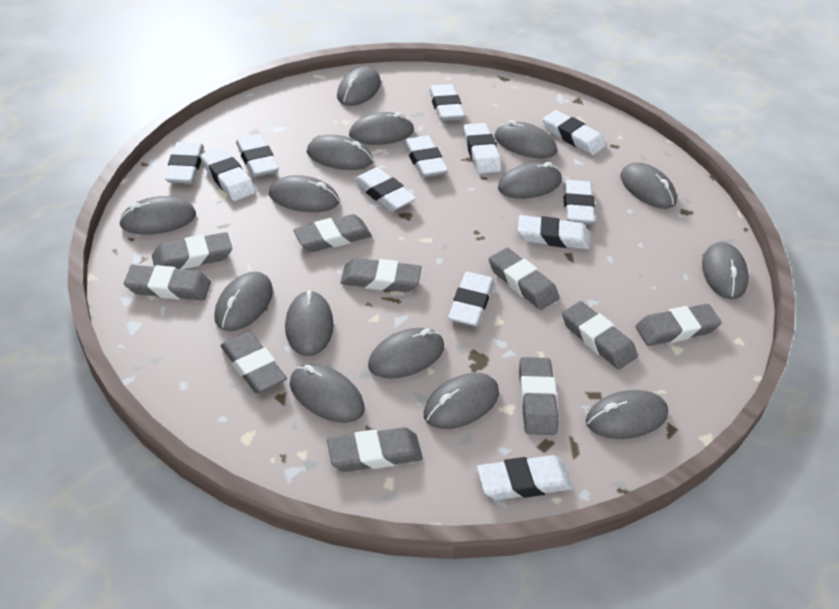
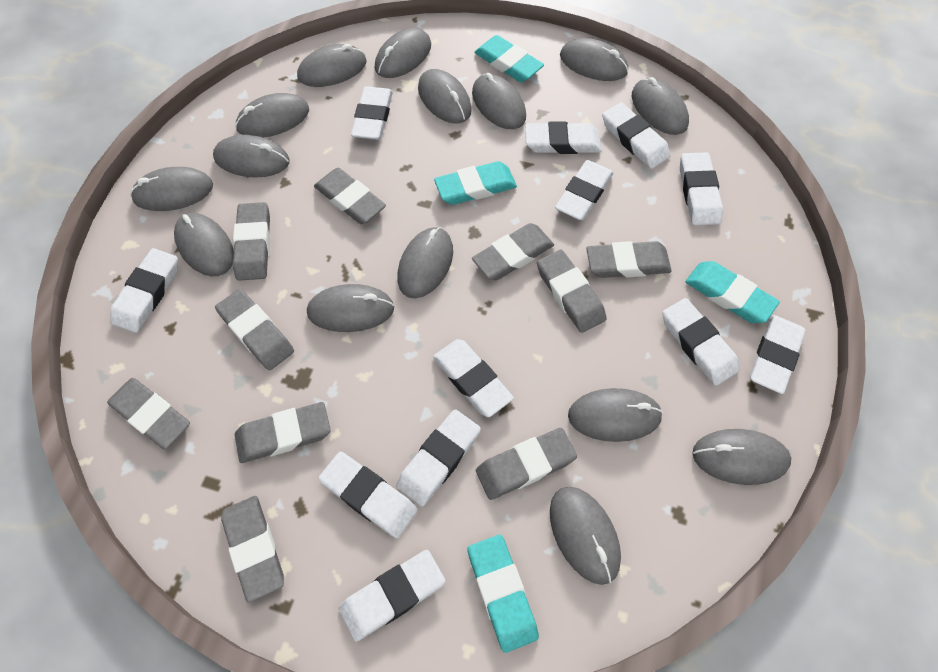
turquoise eraser: none = 0 -> [434,161,517,205] [467,535,539,653] [474,35,544,82] [686,261,780,323] = 4

